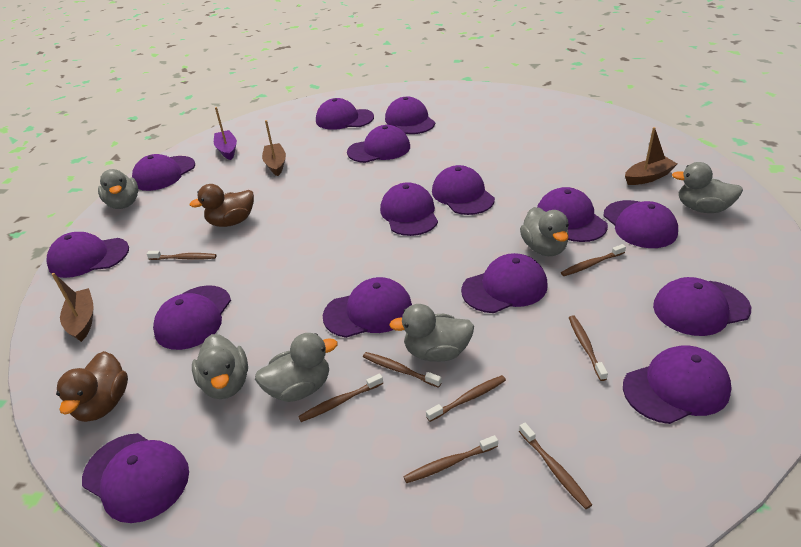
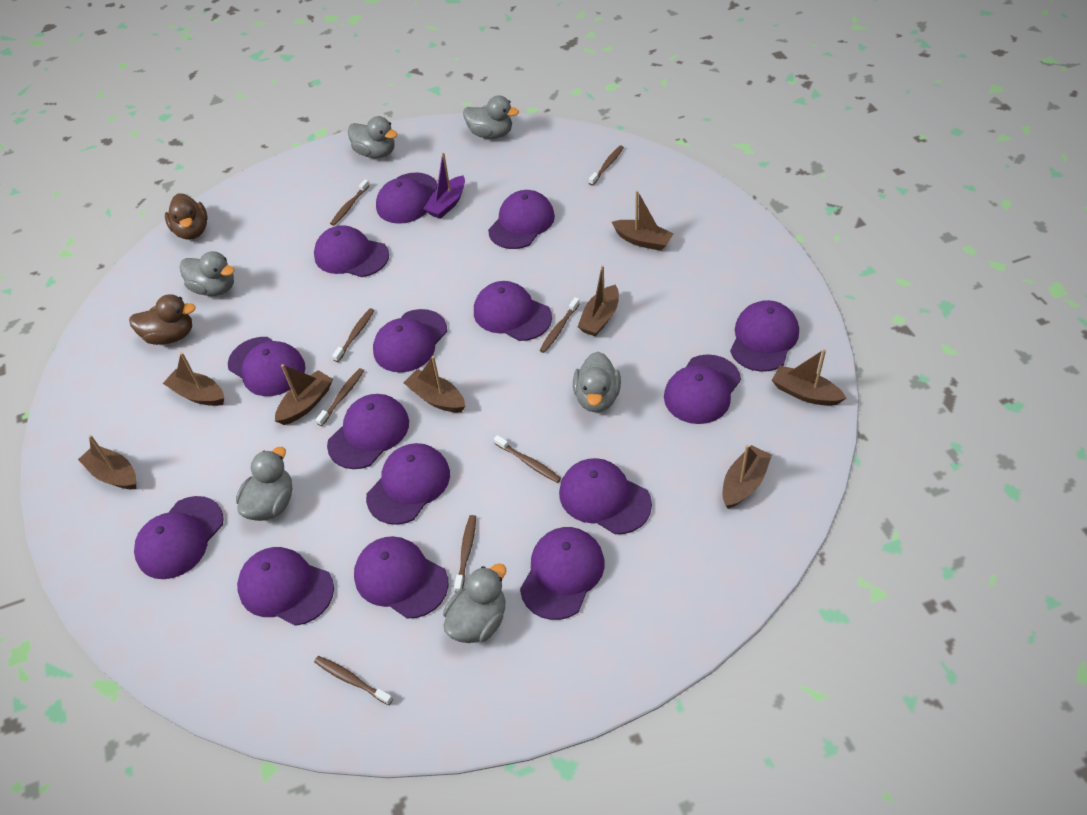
brown boat: [52,273,94,342] [262,120,286,176] [625,127,677,185] = 3 -> [78,435,136,489] [163,352,224,406] [275,364,333,425] [403,356,465,412] [577,265,619,336] [612,190,674,251] [723,445,772,509] [772,349,846,406] = 8

